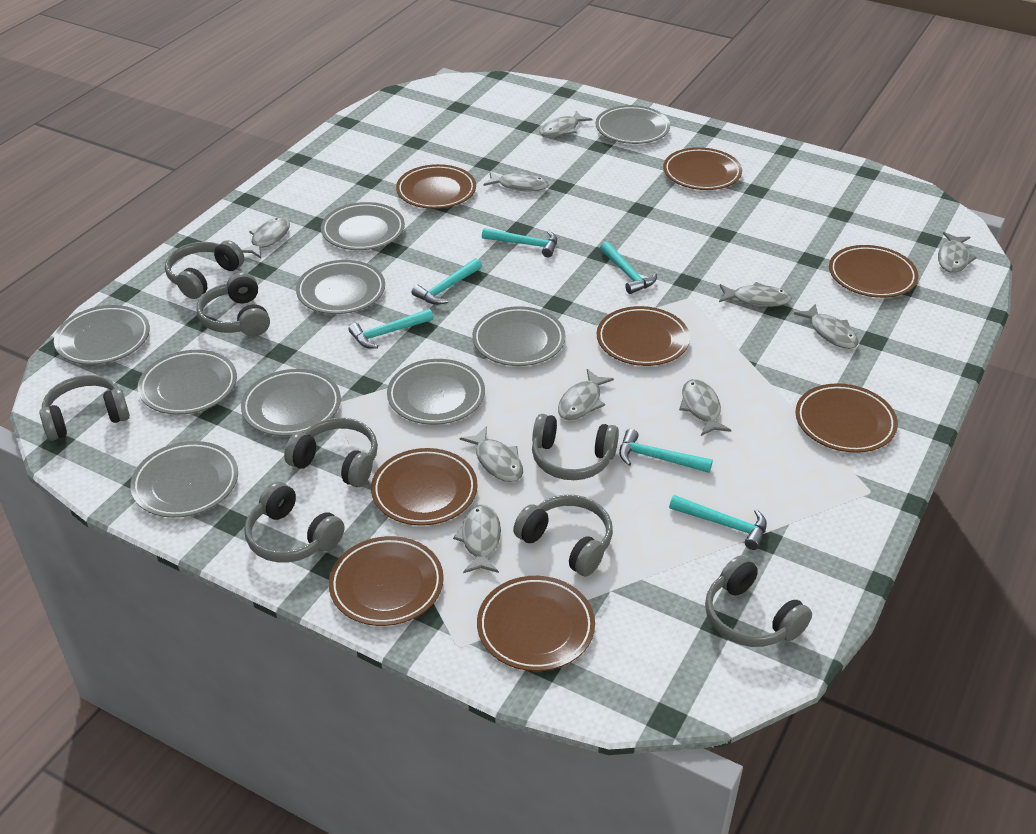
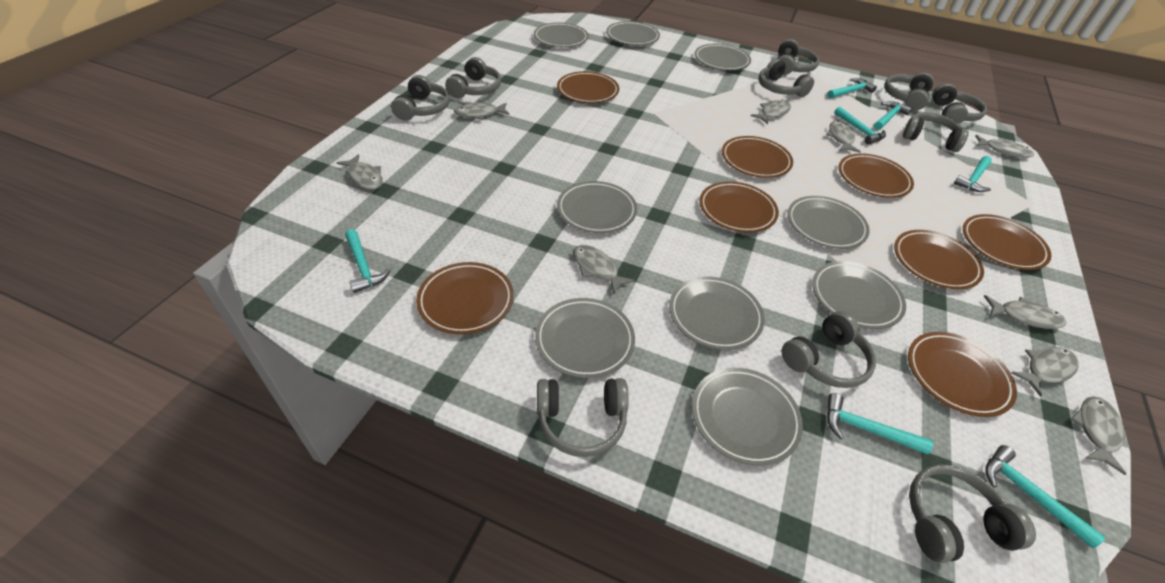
grey fish: [241,217,290,258] [453,504,501,573] [460,426,523,482] [483,171,549,191] [540,111,592,137] [558,369,614,421] [679,379,731,436] [719,282,792,307] [794,304,859,349] [938,232,977,273] = 10 -> [337,154,383,190] [454,103,509,120] [573,245,635,294] [751,99,791,124] [826,120,861,153] [975,135,1034,158] [984,295,1066,329] [1011,347,1079,397] [1070,397,1126,475] = 9
grey headphones: [39,375,130,441] [165,240,244,299] [196,272,270,337] [244,482,344,563] [284,418,378,487] [513,495,613,576] [532,414,619,480] [705,556,812,647] = 8 -> [391,75,450,120] [445,57,501,98] [537,378,629,457] [758,59,814,97] [777,39,819,75] [782,311,876,388] [884,73,934,110] [903,112,969,152] [909,465,1036,563] [932,83,987,124] = 10
turquoise hammer: [348,309,433,349] [412,258,482,305] [482,228,557,257] [600,241,657,294] [619,429,713,473] [669,495,767,550] = 6 -> [345,229,391,293] [827,78,877,98] [827,393,933,454] [834,107,886,145] [874,101,912,130] [954,156,992,192] [985,445,1105,548] = 7

